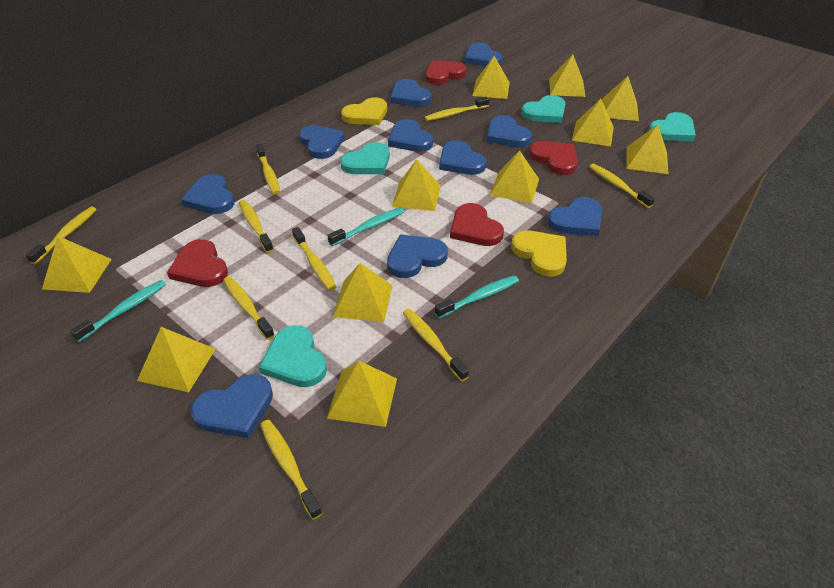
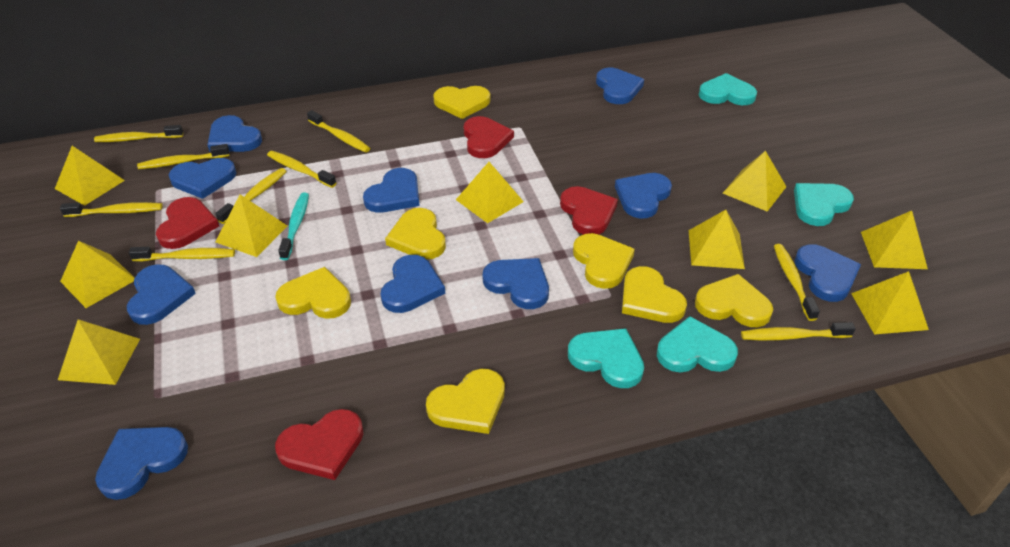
turquoise toothbrush: [70,280,166,342] [327,207,404,246] [435,275,519,318] = 3 -> [278,193,309,260] = 1
yellow heart: [341,98,387,125] [511,231,567,276] = 2 -> [275,267,351,319] [385,208,446,259] [426,369,505,434] [433,86,491,119] [573,233,635,289] [622,266,687,323] [695,274,773,327] = 7
yellow pyramid: [42,236,112,293] [137,327,216,392] [327,361,397,427] [333,263,393,322] [392,159,441,211] [472,56,510,99] [489,151,539,203] [549,54,586,97] [572,99,614,146] [601,76,639,121] [626,124,669,174] = 11 -> [55,146,125,206] [58,319,140,385] [60,241,135,308] [215,194,287,257] [456,162,524,223] [689,210,745,269] [723,151,787,212] [851,271,929,335] [861,211,928,269] = 9

